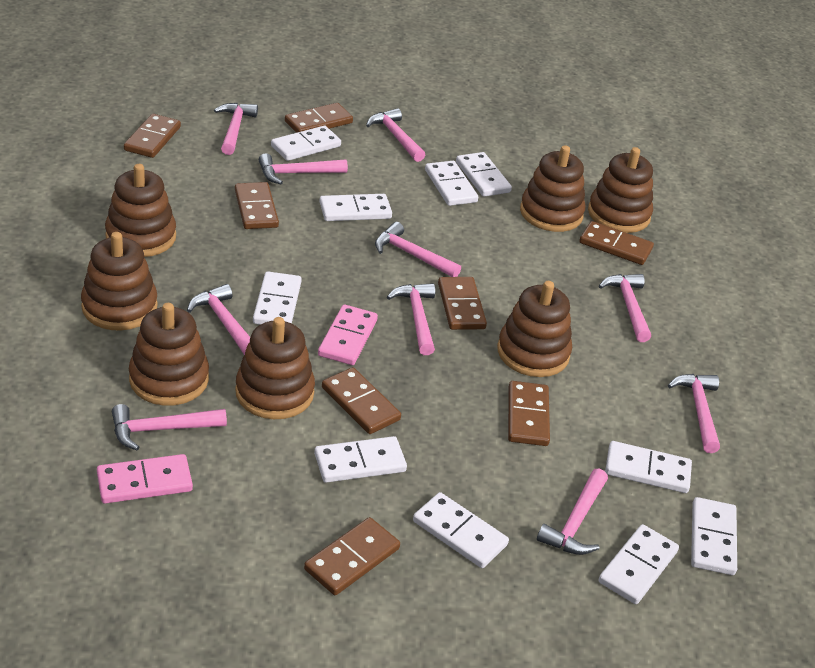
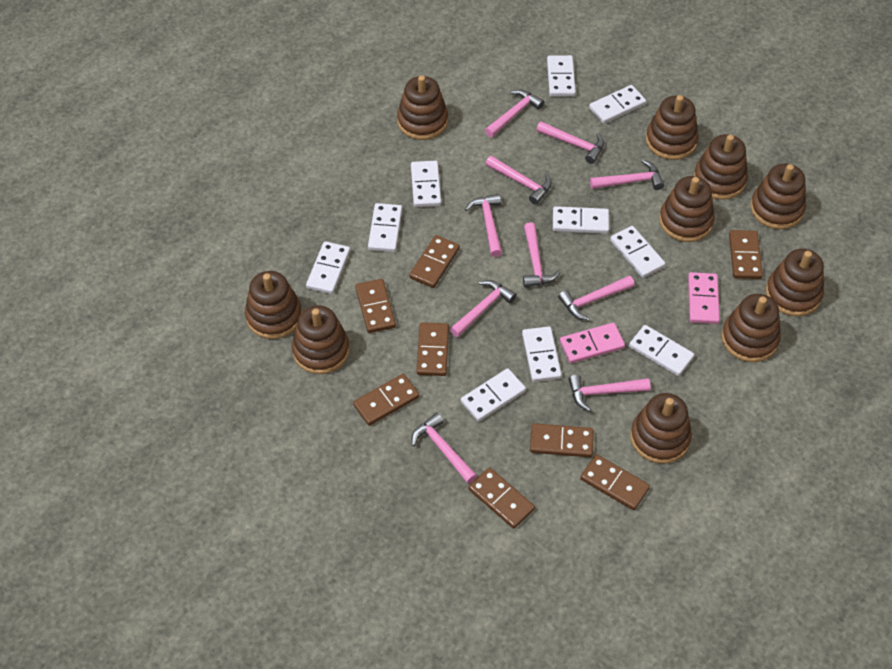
brown stacking toy: [81,232,158,331] [105,164,176,257] [129,303,209,406] [235,317,315,419] [497,281,572,377] [520,145,586,232] [588,147,653,233] = 7 -> [245,271,302,339] [292,305,350,374] [397,75,448,140] [630,393,692,464] [646,95,698,160] [659,176,715,242] [694,134,748,200] [721,294,781,362] [750,163,806,230] [766,249,824,316] = 10

